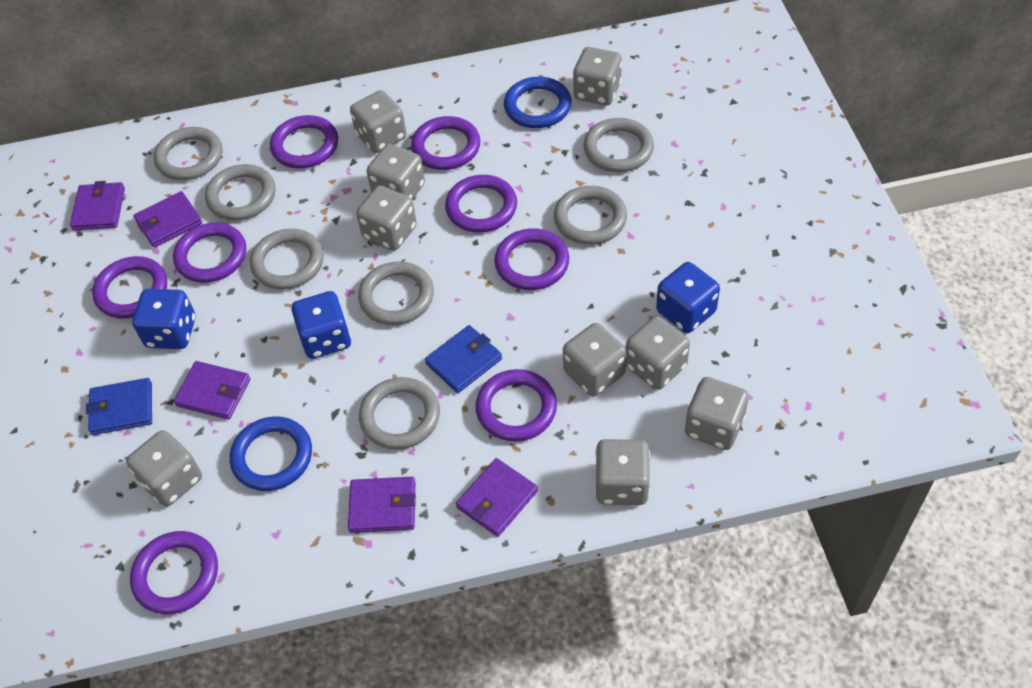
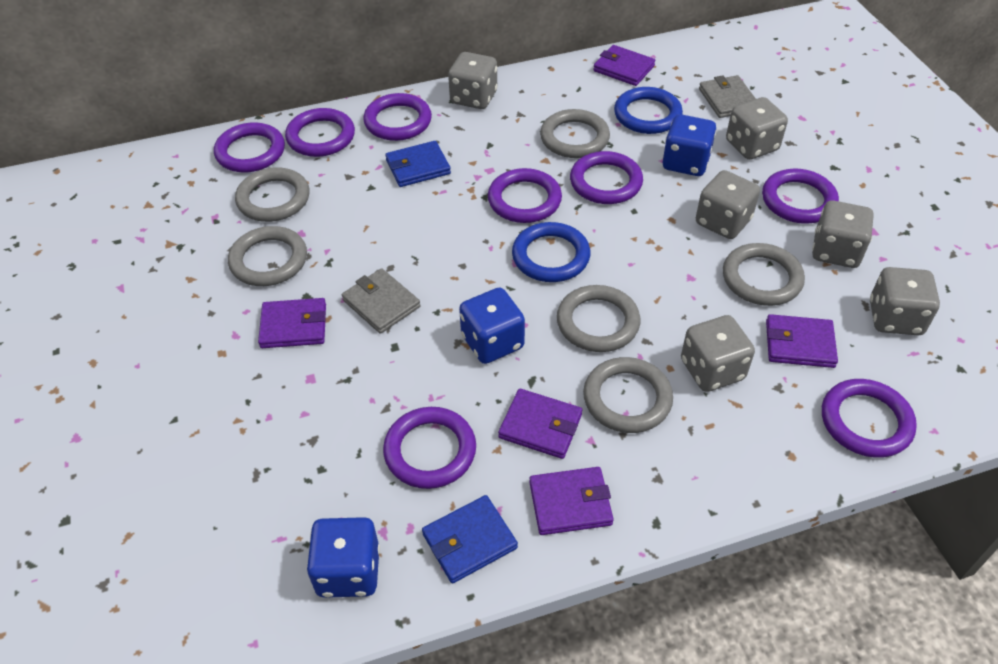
grey dice: [126,430,202,507] [350,90,407,153] [356,185,417,251] [367,144,425,199] [563,323,626,396] [573,47,622,105] [595,439,651,505] [626,316,690,390] [685,377,749,450] = 9 -> [448,52,497,109] [681,315,755,392] [696,170,760,239] [726,97,788,160] [812,200,874,268] [870,267,940,335] = 6
grey ring: [154,127,222,180] [205,164,276,221] [250,229,324,289] [358,261,434,325] [359,377,440,450] [554,186,627,245] [584,118,654,172] = 7 -> [228,226,307,286] [235,167,309,222] [540,109,610,158] [557,285,640,352] [583,357,673,433] [723,243,805,306] = 6
grey wallet: none = 0 -> [342,268,420,334] [699,75,756,118] = 2

